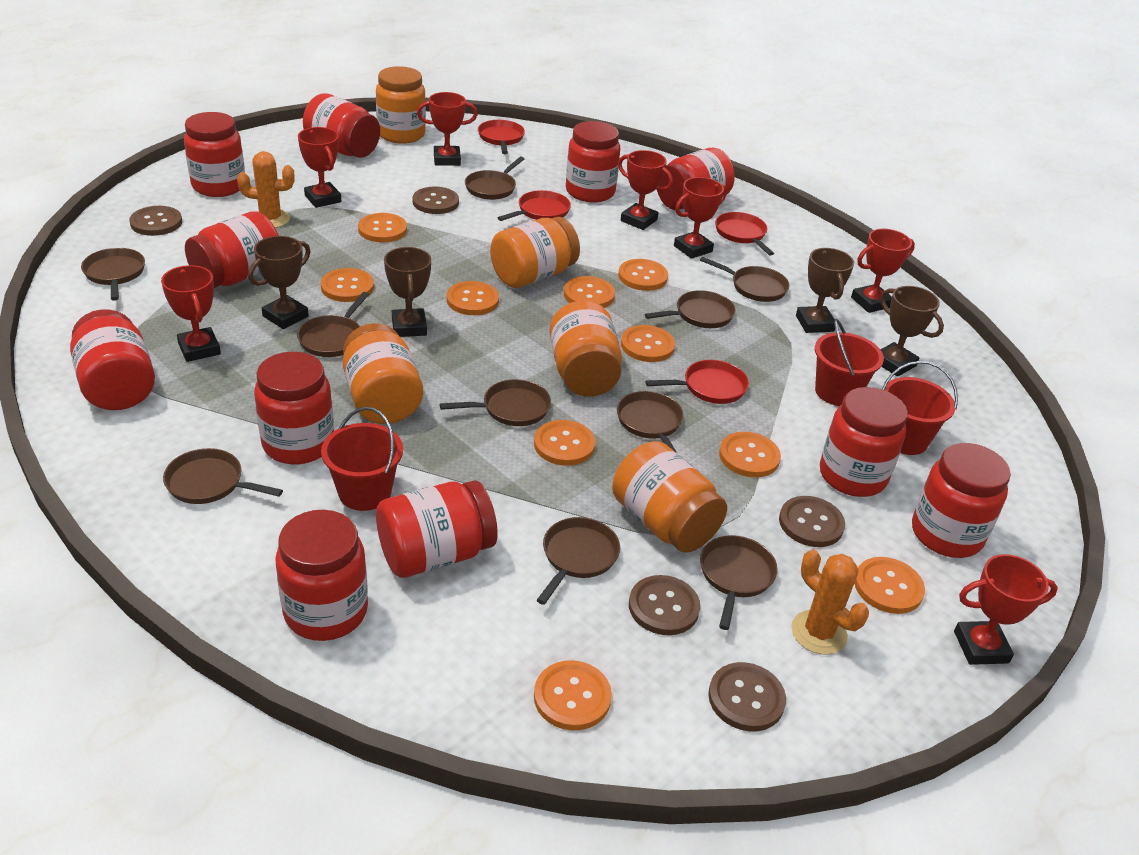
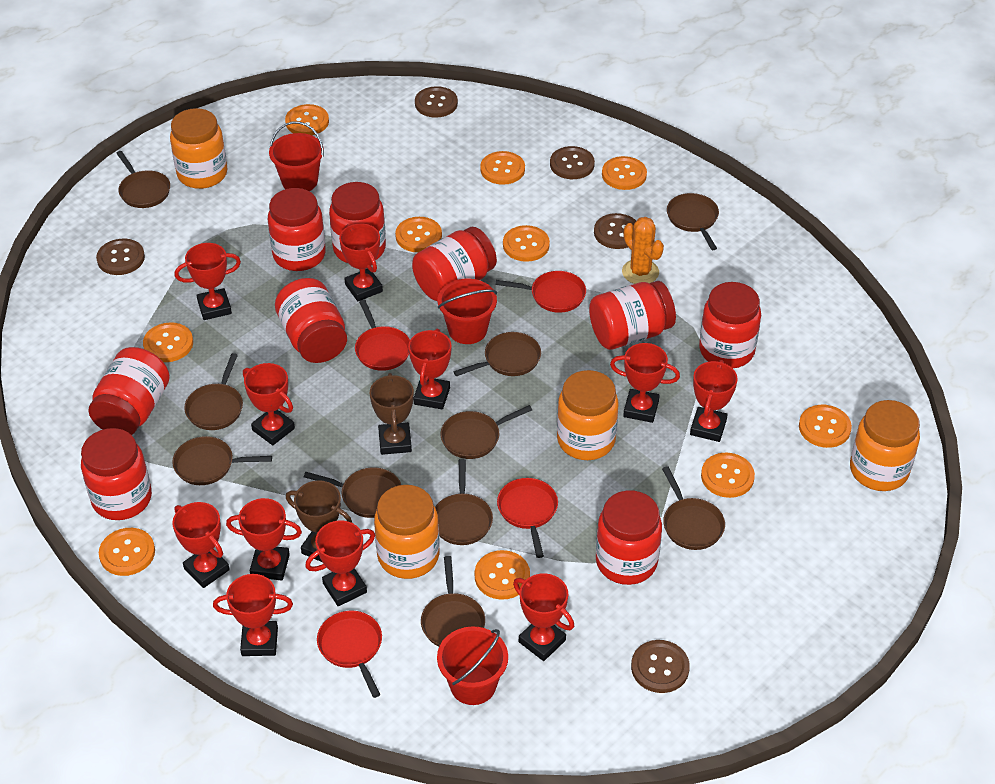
brown trophy: [248,236,311,329] [384,247,431,337] [796,248,854,333] [880,286,944,377] = 4 -> [286,480,352,562] [370,373,414,455] = 2
orange cactus: [237,151,295,228] [791,550,869,655] = 2 -> [622,217,664,284] = 1
orange jar: [343,323,423,424] [376,66,426,144] [490,217,580,288] [549,300,622,397] [612,441,727,553] = 5 -> [170,108,228,189] [374,485,440,579] [557,370,619,460] [850,400,920,491] = 4
red jar: [70,309,155,410] [184,112,245,197] [185,211,279,288] [254,352,334,464] [276,510,368,641] [303,93,380,158] [376,480,498,578] [566,121,620,202] [657,148,735,210] [820,387,908,497] [912,443,1011,558] = 11 -> [81,428,152,520] [88,347,170,435] [268,188,326,271] [275,278,347,363] [329,182,386,263] [412,227,497,301] [589,281,676,350] [596,490,662,585] [699,282,761,368] = 9
red trophy: [161,265,221,362] [298,127,341,208] [417,92,478,166] [618,150,673,230] [674,177,727,259] [851,229,915,313] [954,554,1058,665] = 7 -> [172,502,230,588] [175,243,241,320] [213,574,293,656] [226,498,302,580] [243,363,295,445] [305,521,375,606] [339,223,383,301] [408,329,451,409] [513,573,574,661] [610,343,680,423] [690,360,738,442] = 11

